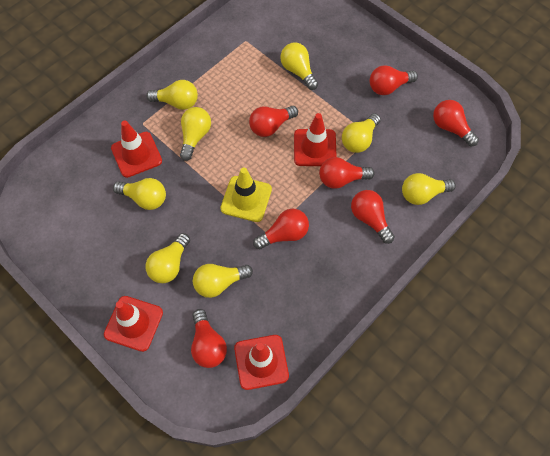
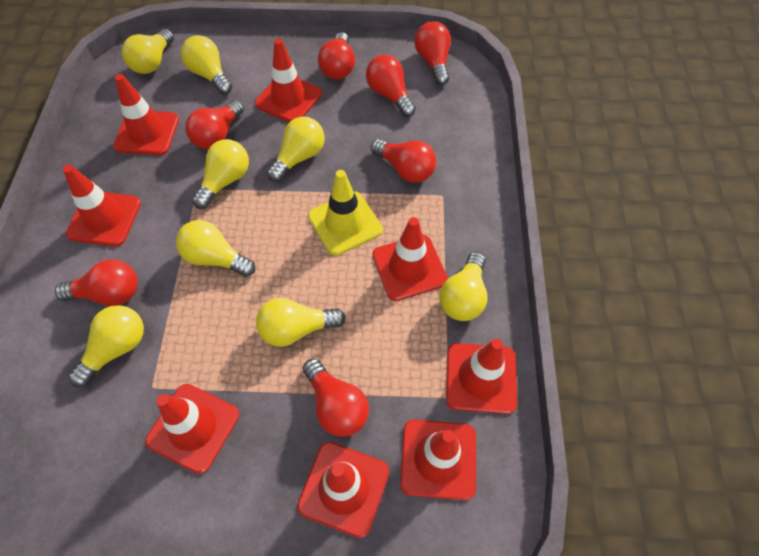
red traffic cone: [104,296,163,352] [111,120,162,178] [234,335,289,390] [294,113,337,166] = 4 -> [63,165,141,247] [113,74,179,155] [145,384,239,474] [255,38,322,123] [297,442,389,538] [372,217,448,301] [400,420,476,501] [446,339,517,414] = 8

